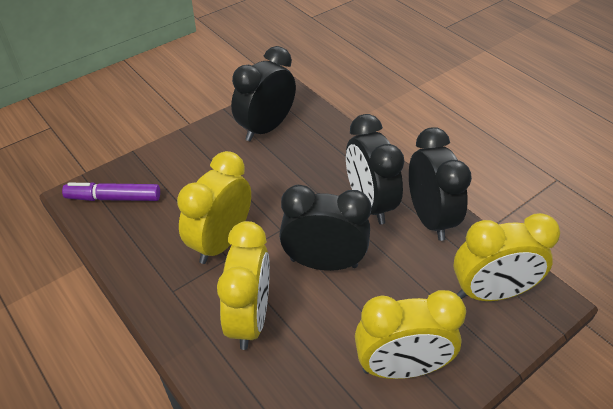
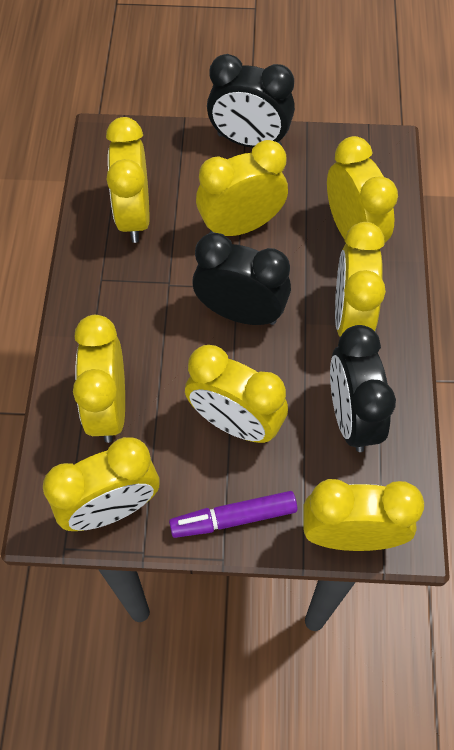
black clock: [231,46,296,141] [279,185,371,271] [346,114,404,224] [409,127,472,241] = 4 -> [192,233,291,325] [207,54,295,148] [330,325,396,452] = 3
yellow clock: [177,151,251,264] [217,221,270,350] [355,290,466,379] [453,213,560,301] = 4 -> [43,437,159,531] [73,315,125,443] [106,117,149,243] [185,345,288,443] [196,140,288,236] [303,479,424,551] [327,136,398,242] [335,222,386,337] = 8

